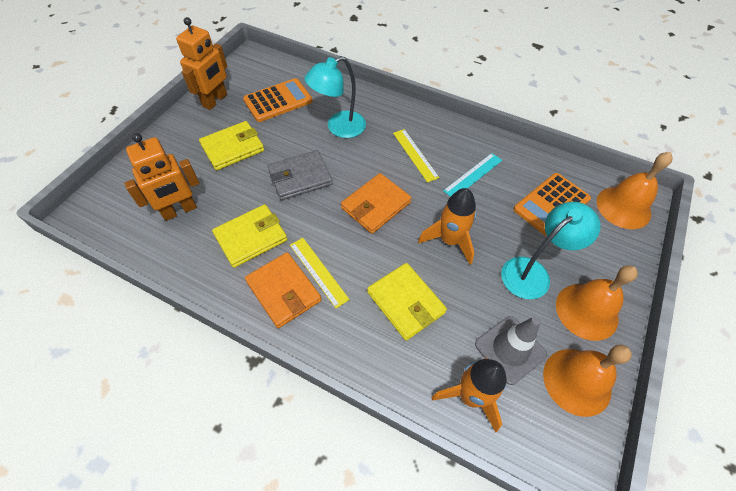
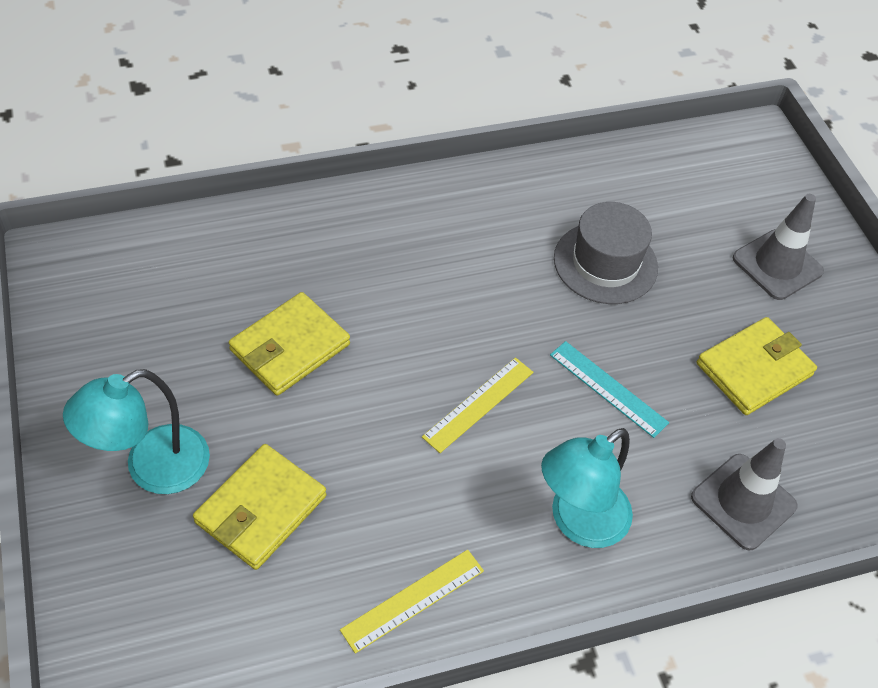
grey hat: none = 0 -> [554,202,658,304] = 1
grey traffic cone: [475,316,547,385] = 1 -> [691,438,798,551] [732,194,824,300] = 2
grey wallet: [268,150,333,200] = 1 -> none = 0
orange bell: [543,345,632,417] [556,265,638,341] [597,152,673,229] = 3 -> none = 0
orange calculator: [243,78,313,122] [513,173,591,236] = 2 -> none = 0
orange robot: [124,133,199,221] [176,17,227,110] = 2 -> none = 0
orange rocket: [418,188,476,265] [431,357,507,432] = 2 -> none = 0
orange wallet: [245,252,322,328] [341,173,411,234] = 2 -> none = 0

